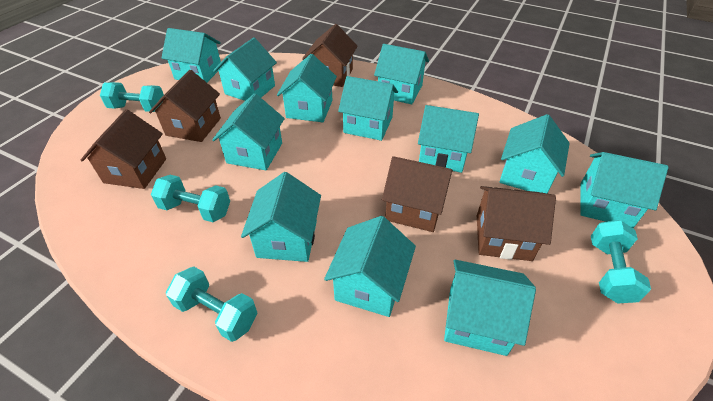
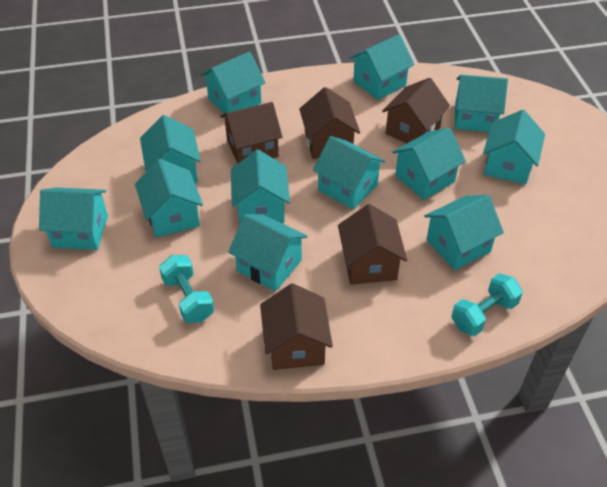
turquoise dumbbell: [100,82,164,112] [151,175,230,222] [166,267,258,342] [591,220,651,303] = 4 -> [159,255,214,323] [451,273,523,336] = 2

